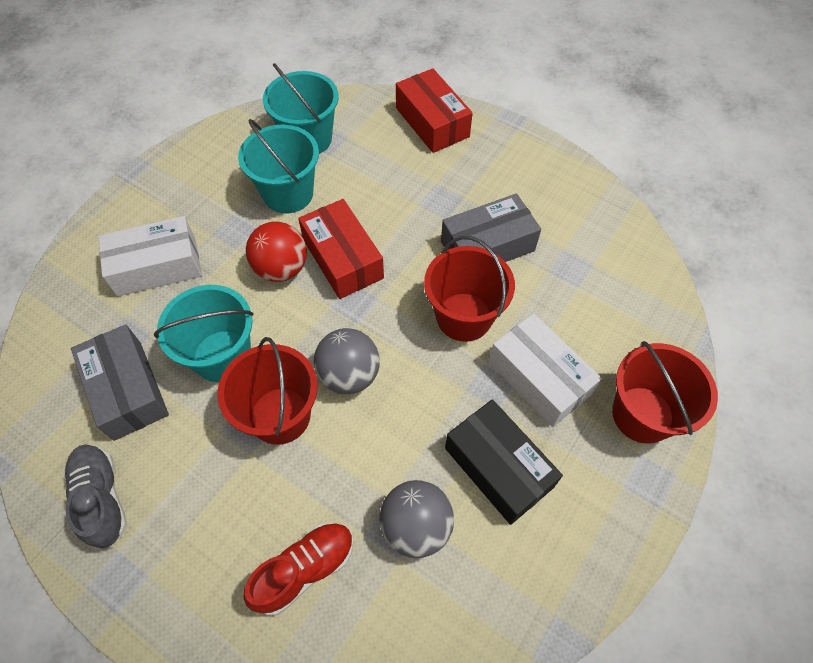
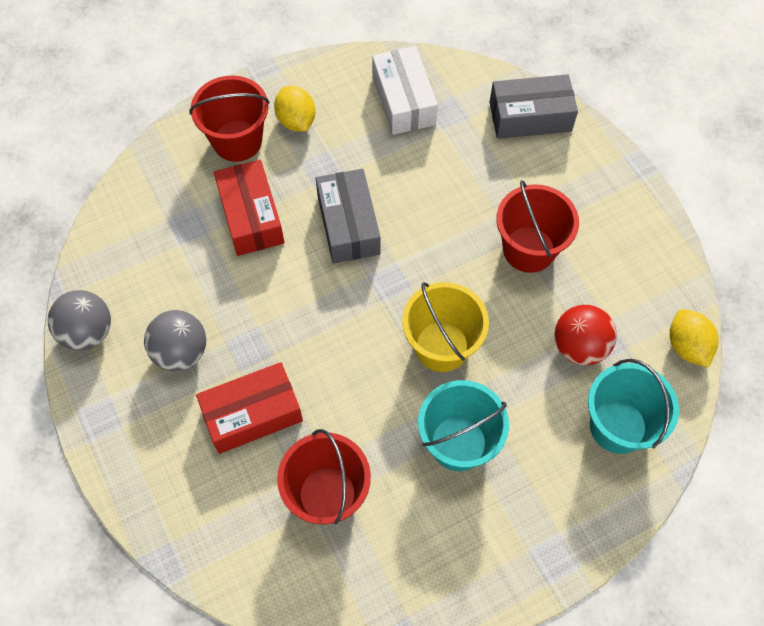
black box: [445,399,563,525] = 1 -> none = 0
grey shoe: [64,445,127,548] = 1 -> none = 0
red shoe: [243,522,354,615] = 1 -> none = 0
turquoise bucket: [154,285,254,382] [238,119,319,214] [263,63,339,154] = 3 -> [418,380,509,471] [588,359,679,454] = 2
white box: [98,216,202,297] [489,313,602,427] = 2 -> [372,46,438,135] = 1
yellow bucket: none = 0 -> [402,282,489,372] = 1
yellow lemon: none = 0 -> [274,86,315,132] [670,309,718,368] = 2

